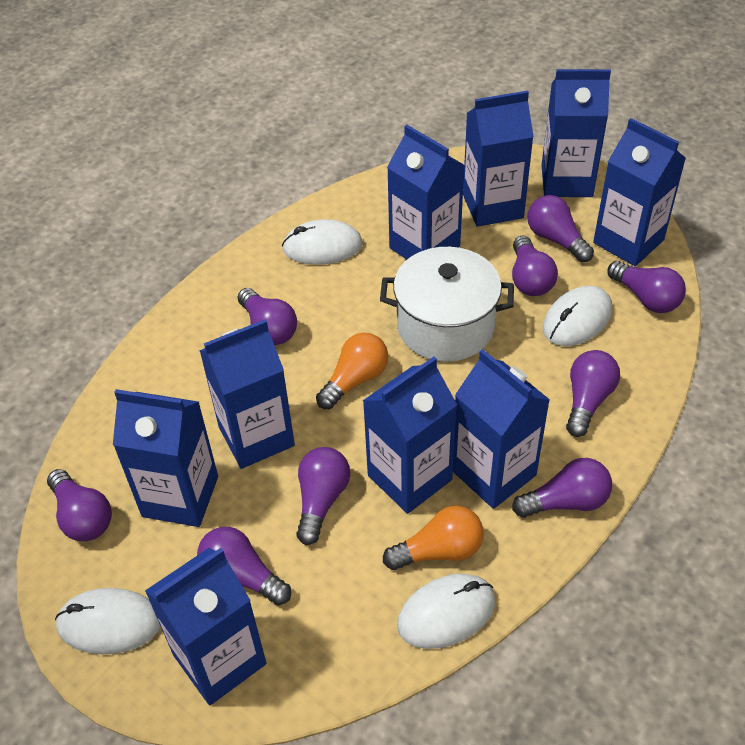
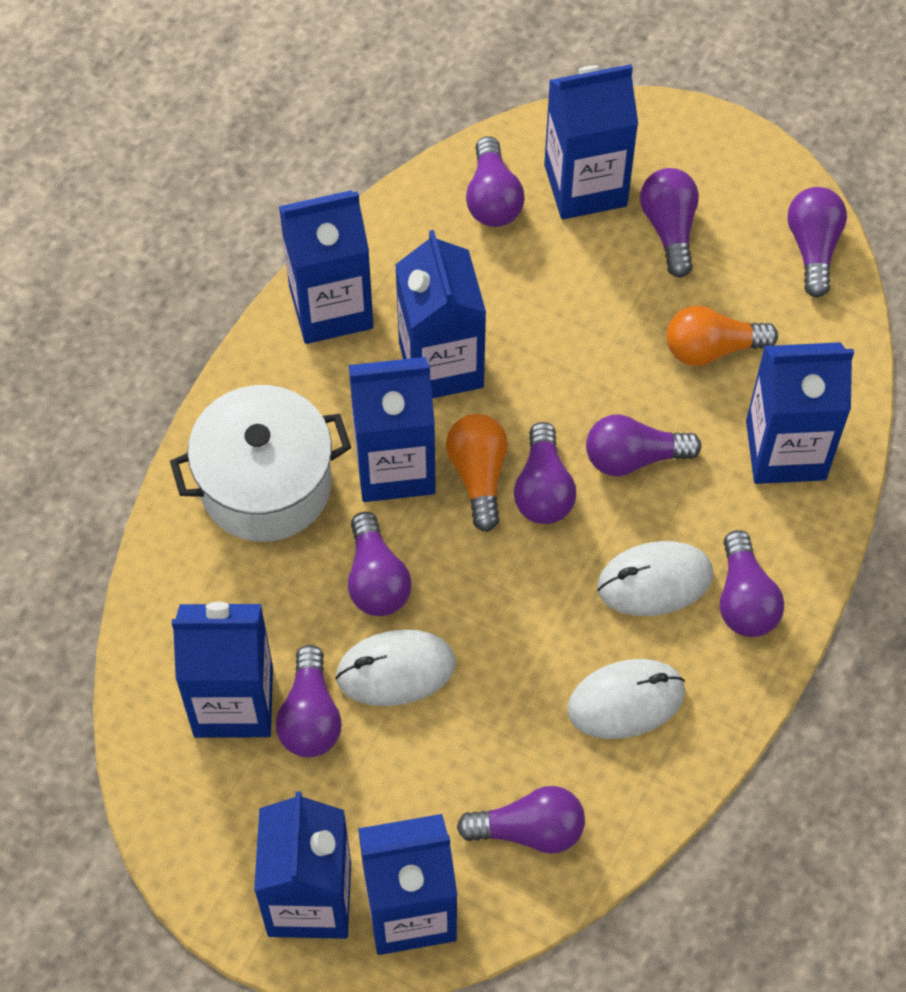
blue carton: [113,389,218,527] [145,548,266,705] [199,319,295,469] [363,357,457,514] [387,125,465,260] [453,349,550,509] [463,91,534,227] [541,69,611,197] [593,118,686,266] = 9 -> [172,602,273,738] [254,791,351,939] [279,191,373,344] [349,357,436,502] [358,814,457,955] [395,230,486,398] [544,64,638,219] [746,342,854,484] = 8
white mouse: [55,588,160,654] [282,219,363,265] [397,574,495,649] [543,286,612,346] = 4 -> [335,629,456,706] [567,659,685,739] [597,541,713,616] = 3

